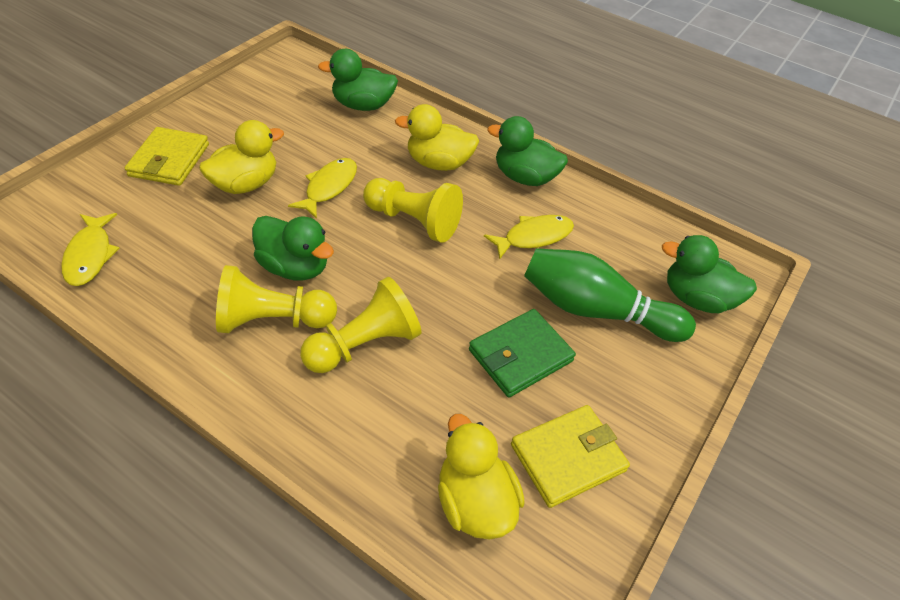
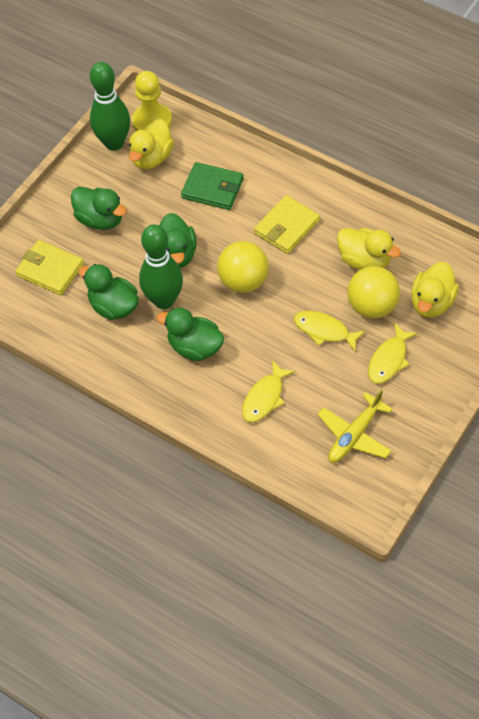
green bowling pin: [524,248,696,342] = 1 -> [90,62,130,151] [139,224,183,309] = 2
yellow ball: none = 0 -> [217,241,269,293] [347,266,400,319] = 2
yellow pawn: [216,265,337,333] [300,277,421,373] [363,178,463,243] = 3 -> [132,71,172,131] = 1
yellow plane: none = 0 -> [317,389,393,463] = 1

